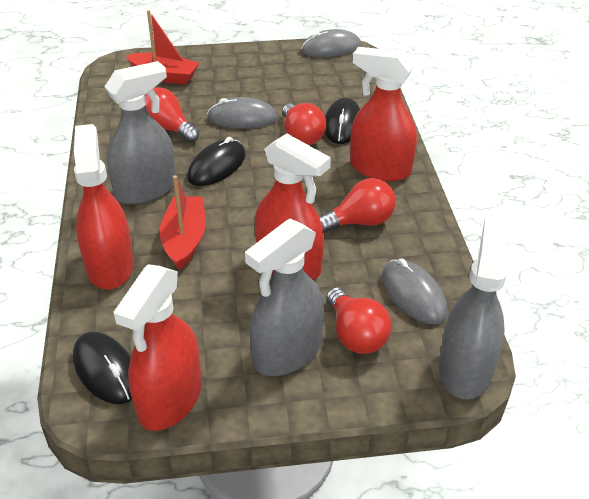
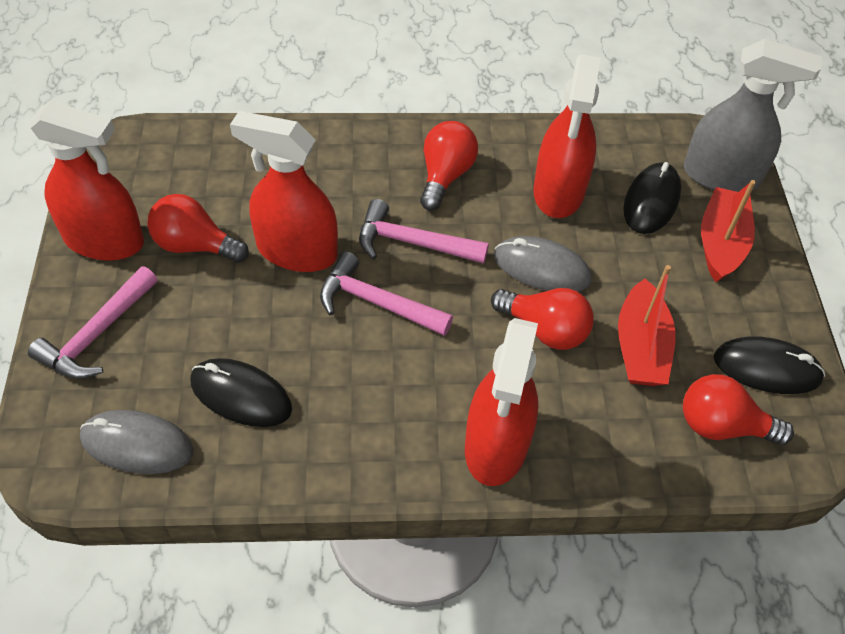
grey mouse: [207,97,278,129] [301,29,361,57] [382,258,448,324] = 3 -> [80,410,194,474] [494,236,592,292] = 2
grey spray bottle: [104,61,175,204] [245,219,324,376] [439,217,508,399] = 3 -> [684,39,822,192] = 1
pink hammer: none = 0 -> [28,266,158,379] [320,252,453,336] [359,199,489,264] = 3

